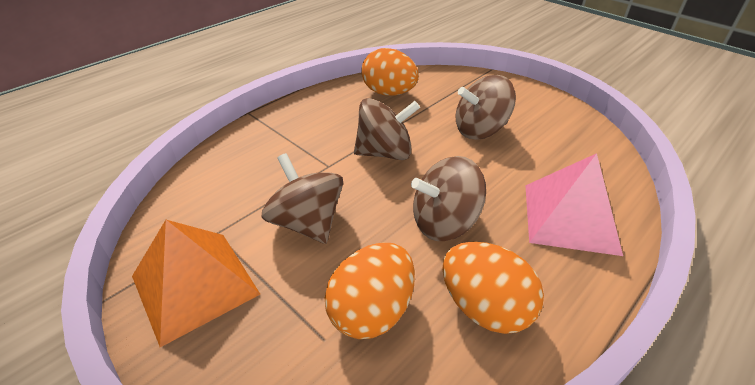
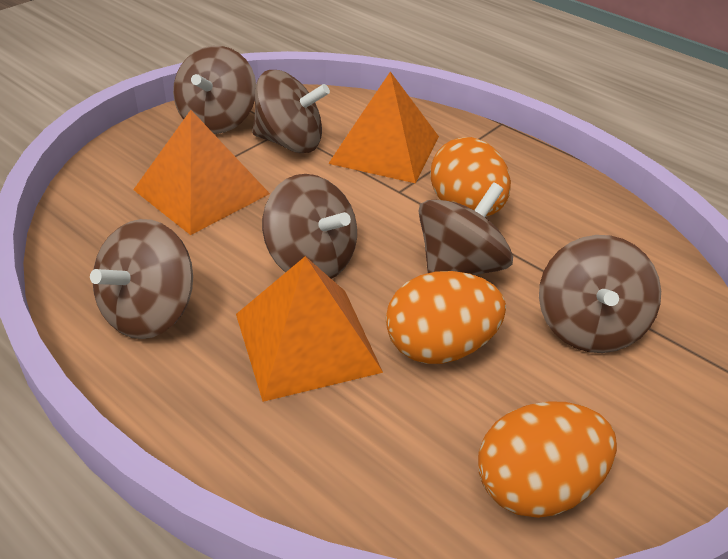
brown spinning top: [262,153,343,244] [354,98,420,160] [411,156,486,241] [456,75,516,140] = 4 -> [90,219,193,339] [173,46,256,134] [252,70,330,153] [262,174,357,279] [419,182,513,275] [539,235,661,353] = 6
orange pyramid: [132,220,260,347] = 1 -> [133,110,270,235] [236,256,383,402] [328,72,439,183] = 3
pink pyramid: [525,153,623,256] = 1 -> none = 0

